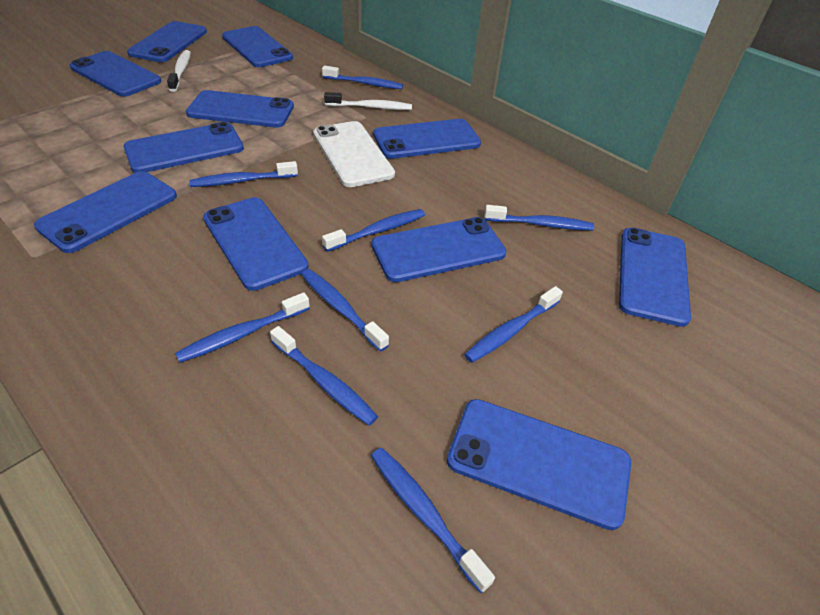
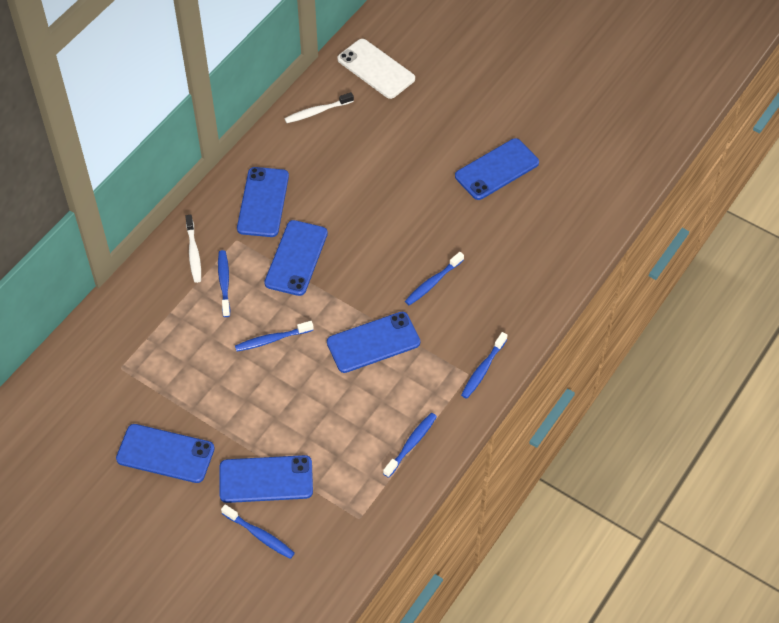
blue phone: [34,171,177,253] [70,51,161,97] [123,122,244,173] [127,21,207,62] [186,90,294,128] [203,197,309,291] [222,26,293,67] [372,217,507,282] [373,119,481,159] [447,399,631,530] [619,228,691,327] = 11 -> [116,424,215,483] [219,455,313,503] [237,167,289,237] [264,220,328,296] [327,312,420,373] [455,138,539,200] = 6
blue toothbrush: [175,292,310,363] [189,161,298,187] [270,326,378,426] [302,269,389,352] [322,66,403,89] [322,209,425,252] [371,448,495,593] [464,286,563,363] [485,205,594,231] = 9 -> [218,250,231,317] [221,504,295,559] [235,321,314,352] [383,413,437,478] [405,252,464,305] [461,332,507,399] = 6

